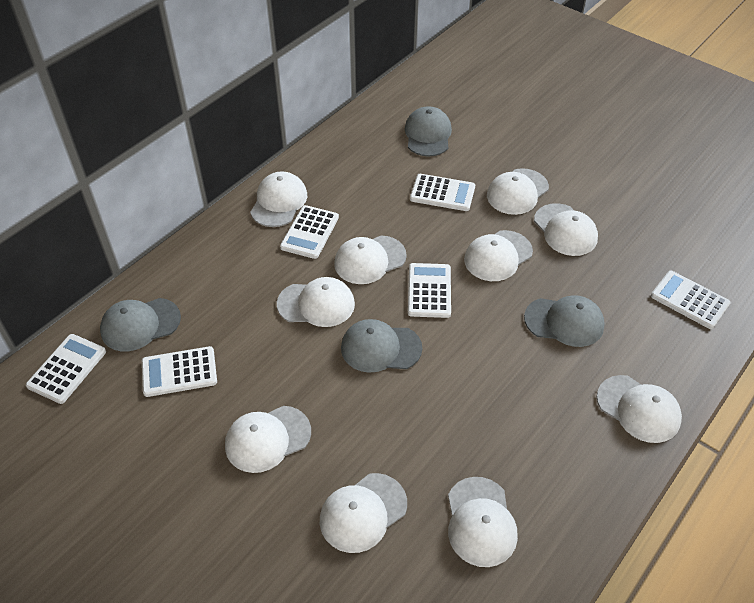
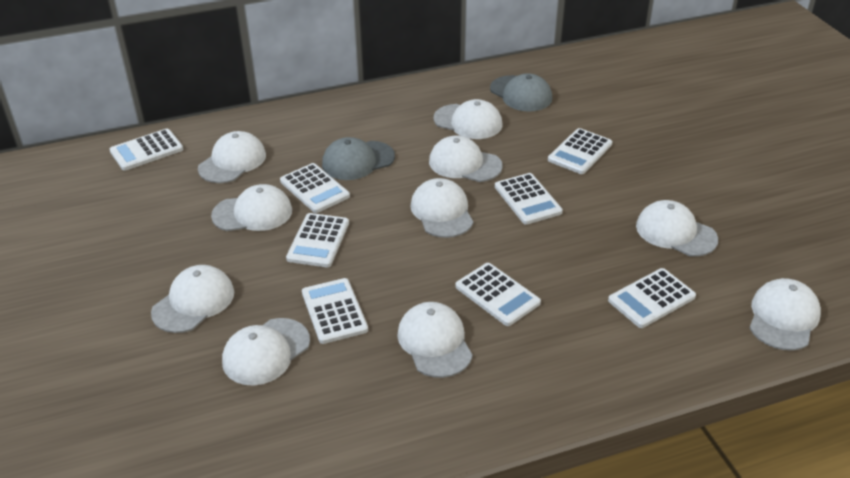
grey cap: [100,298,181,351] [341,319,422,373] [405,106,452,157] [524,295,605,347] = 4 -> [322,137,395,180] [490,73,552,112] = 2
white calculator: [26,334,106,404] [142,346,217,397] [280,205,339,259] [408,263,451,318] [410,174,475,211] [651,270,731,329] = 6 -> [110,129,183,171] [280,163,350,213] [286,213,349,268] [302,278,368,344] [455,263,541,326] [495,173,563,225] [548,128,613,174] [608,268,696,328] = 8

